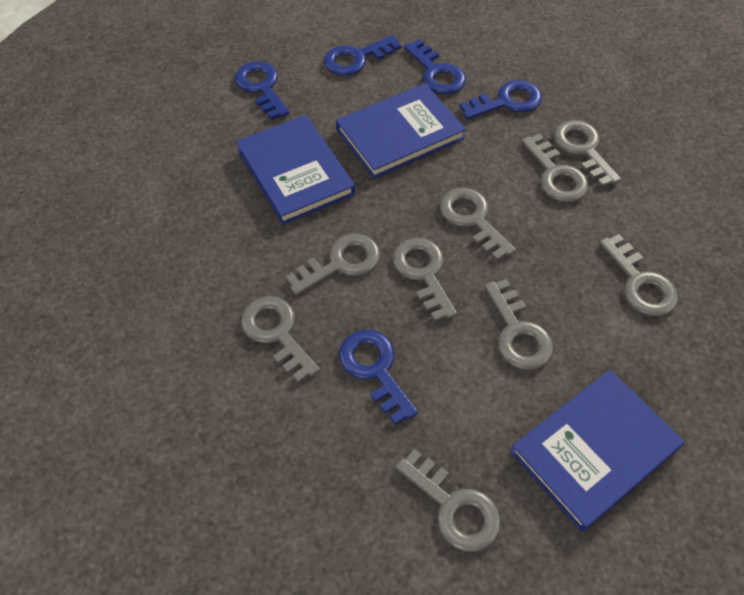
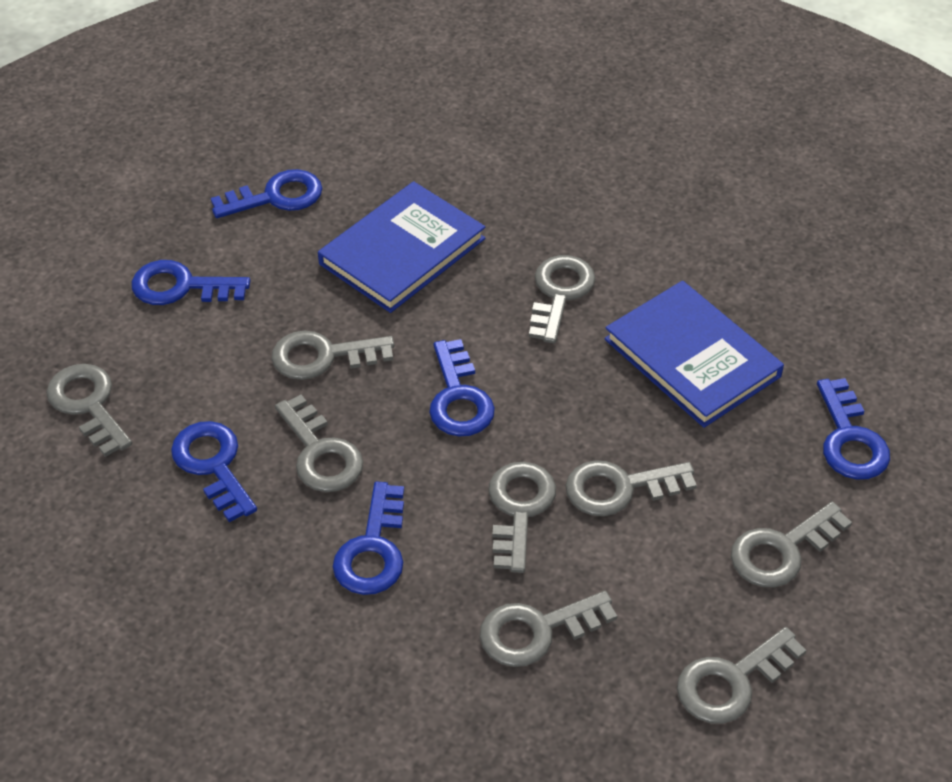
blue book: [236,115,355,225] [336,84,466,179] [510,370,684,532] = 3 -> [318,181,485,313] [604,281,784,428] = 2
blue key: [235,61,289,120] [324,35,401,76] [339,330,418,425] [404,40,466,94] [459,80,542,120] = 5 -> [132,260,250,305] [171,421,257,522] [211,169,322,218] [333,481,404,595] [429,339,495,437] [817,378,890,480] = 6

